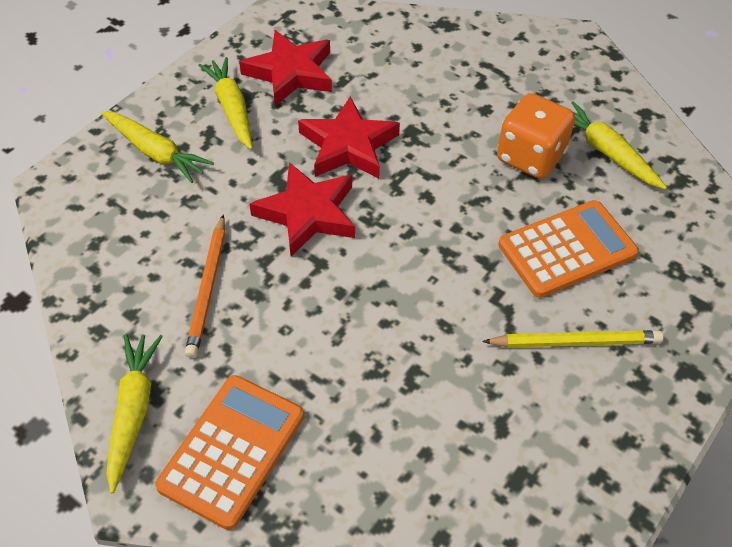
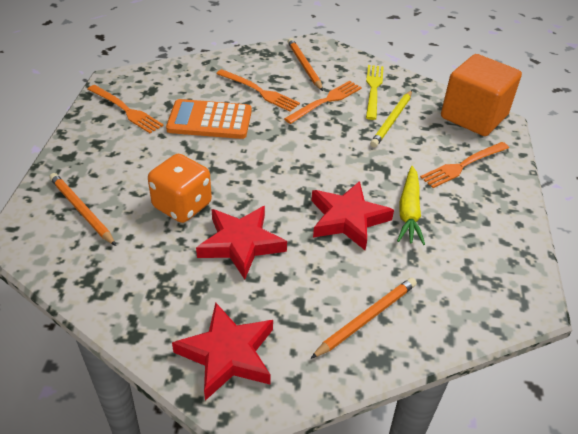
orange calculator: [155,375,304,530] [498,200,639,298] = 2 -> [166,99,252,139] = 1
orange cube: none = 0 -> [441,54,522,136] = 1
orange fork: none = 0 -> [88,85,164,133] [216,69,300,112] [284,81,362,124] [420,142,509,188] = 4
orange pencil: [185,214,225,358] = 1 -> [49,173,116,246] [288,38,323,91] [310,278,417,359] = 3
yellow carrot: [101,111,214,183] [106,334,163,494] [198,57,252,150] [571,101,667,189] = 4 -> [397,166,425,245] = 1
yellow fork: none = 0 -> [366,65,384,120] = 1

